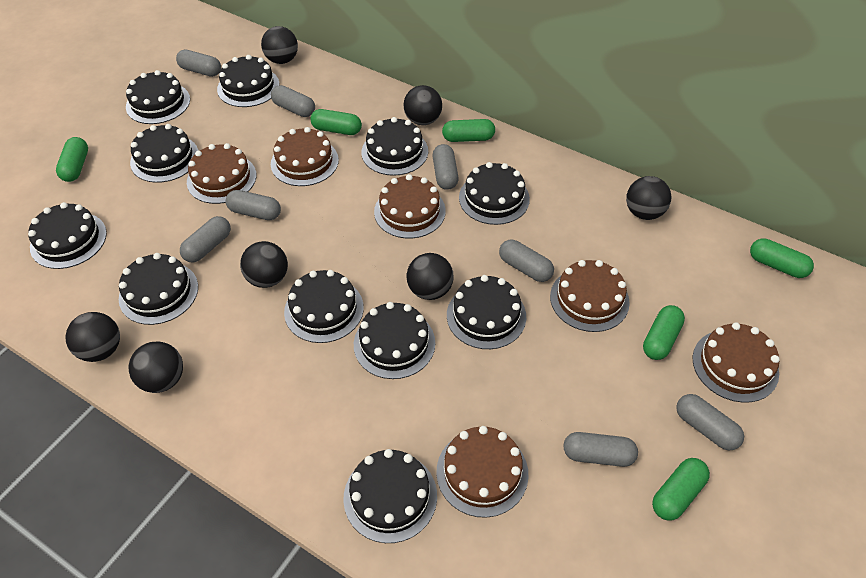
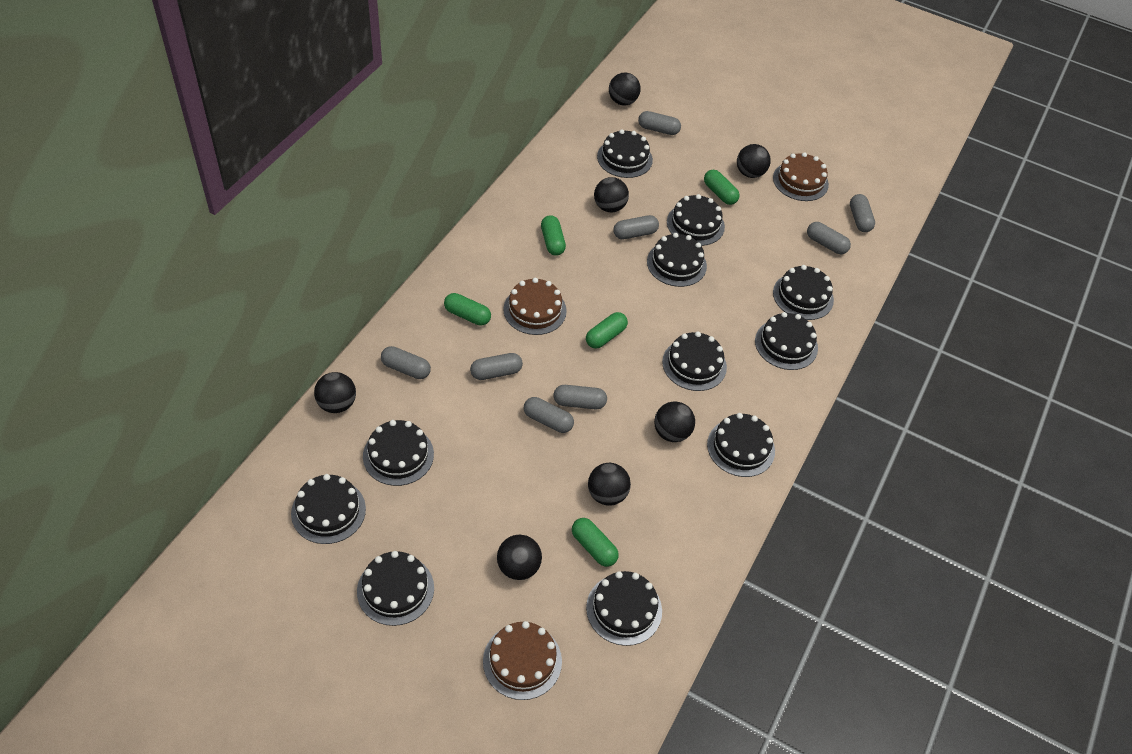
brown cake: [187,143,256,204] [271,127,339,186] [374,174,446,238] [436,426,528,518] [550,260,630,332] [693,322,780,403] = 6 -> [483,621,562,700] [503,278,567,335] [773,152,829,201] = 3
green capsule: [56,137,88,182] [310,109,362,135] [442,119,495,142] [643,305,685,360] [652,458,710,520] [750,238,814,278] = 6 -> [444,293,491,326] [541,215,566,256] [572,518,619,567] [586,312,628,349] [704,170,740,205] = 5

